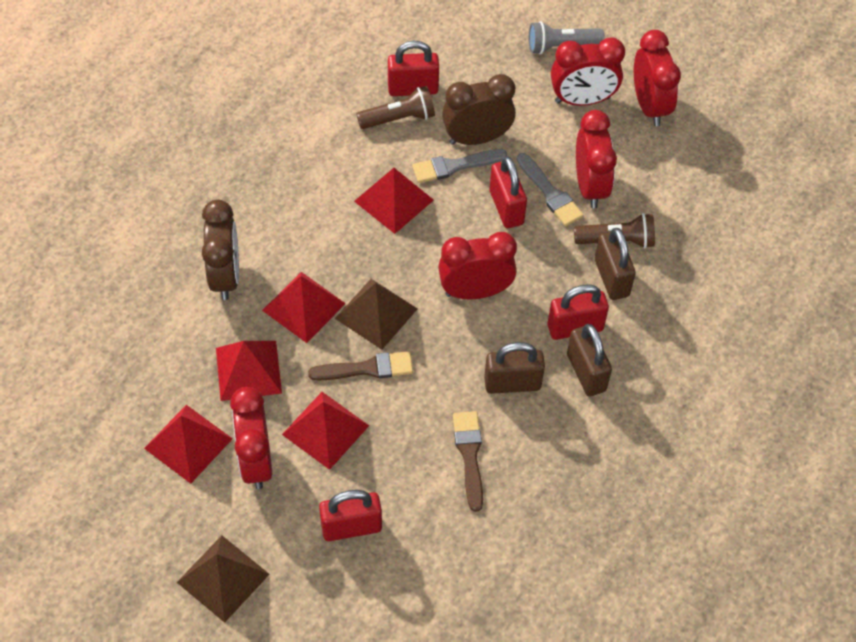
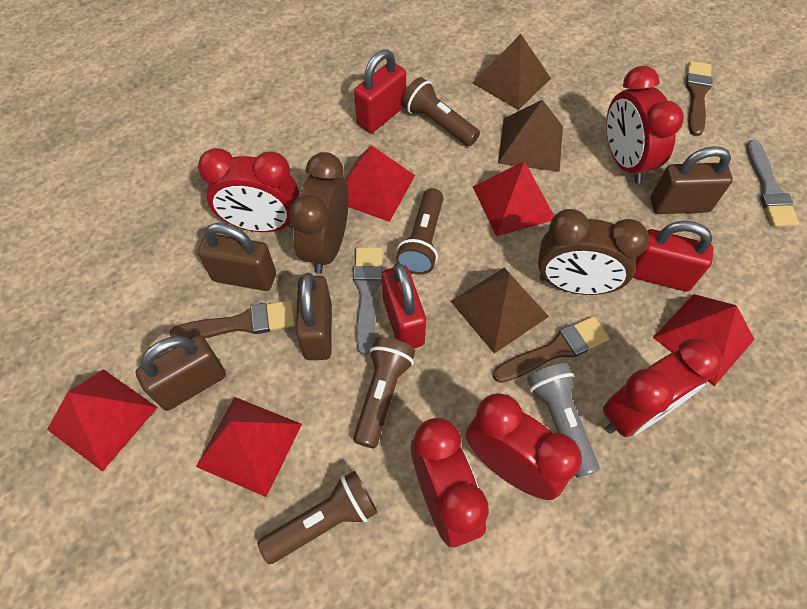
brown brush: [308,352,413,380] [453,411,483,512] = 2 -> [170,300,295,339] [493,316,609,383] [686,61,712,136] = 3
brown flashlight: [357,86,435,129] [574,213,655,248] = 2 -> [258,471,377,564] [353,337,415,448] [396,188,444,275] [402,77,480,146] = 4
brown padlock: [484,342,545,394] [567,324,612,396] [595,228,636,300] = 3 -> [136,335,226,411] [198,223,276,291] [296,273,332,360] [650,146,733,214] = 4
brown pyramid: [177,535,270,623] [335,279,418,350] = 2 -> [451,267,549,354] [473,34,551,110] [498,100,563,172] = 3
red padlock: [319,490,382,541] [388,41,439,96] [490,156,527,228] [548,284,609,340] = 4 -> [354,49,406,133] [382,263,426,348] [633,221,714,291] = 3

